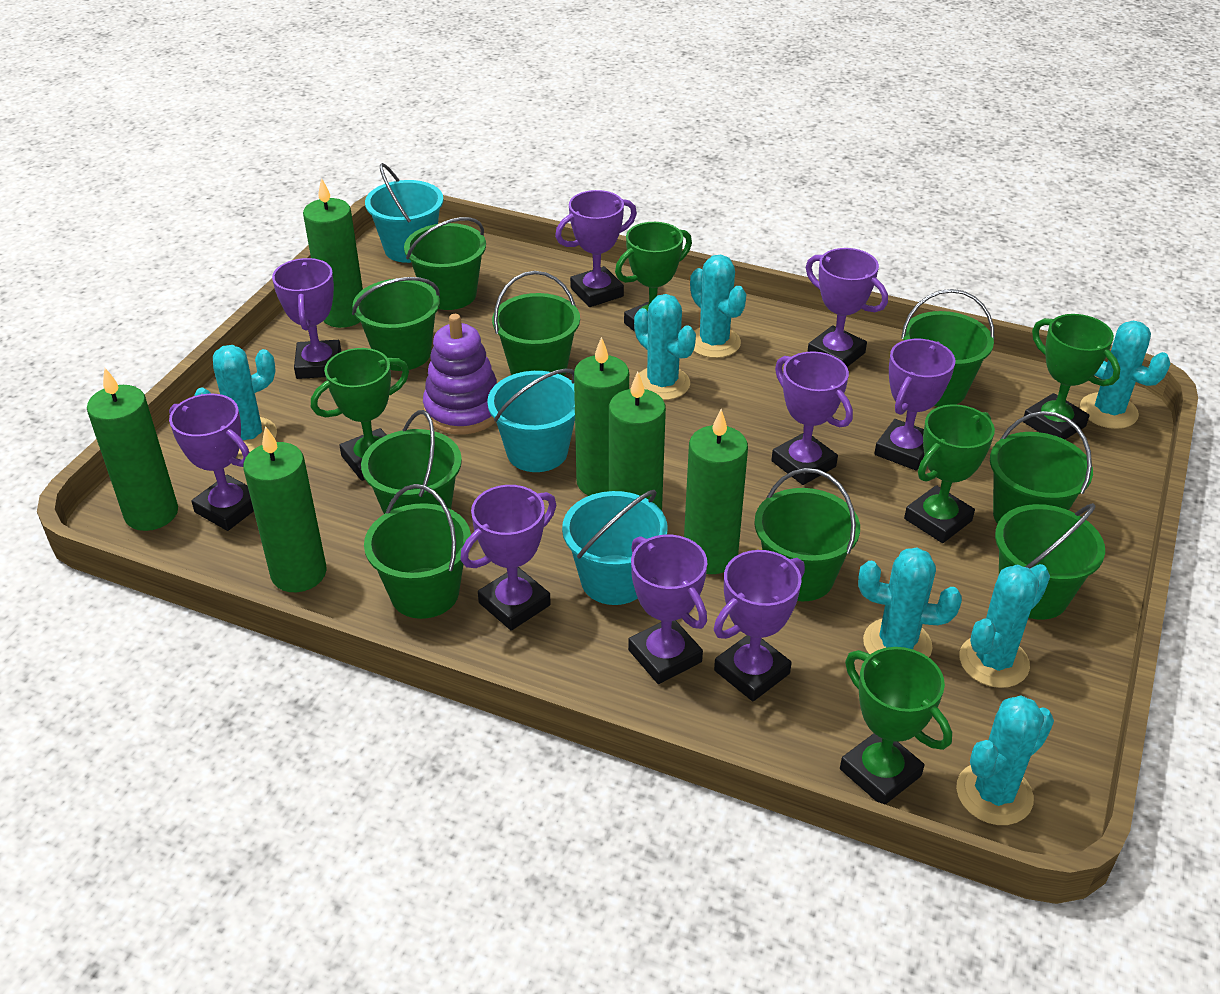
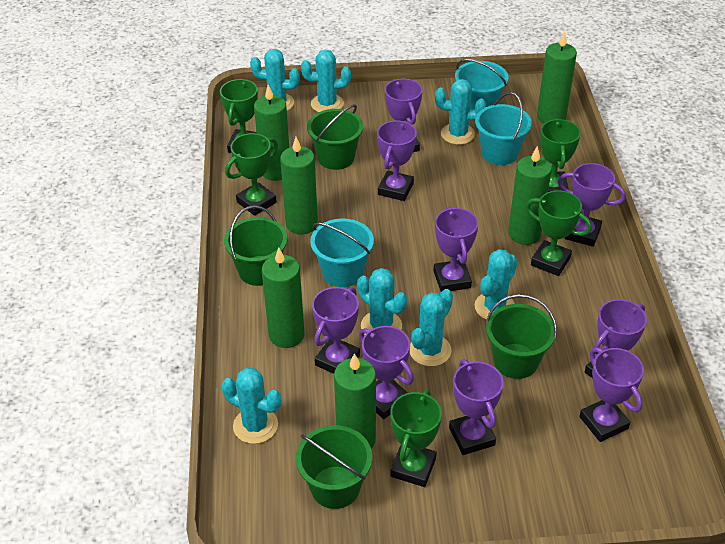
green bucket: [352,277,440,371] [361,410,462,514] [364,484,471,619] [404,217,486,310] [492,271,580,376] [754,468,860,601] [901,289,994,407] [990,411,1093,524] [995,503,1105,620] = 9 -> [224,205,287,286] [296,425,372,509] [307,105,363,170] [486,294,557,379] = 4
purple stacking toy: [423,314,497,435] = 1 -> none = 0

